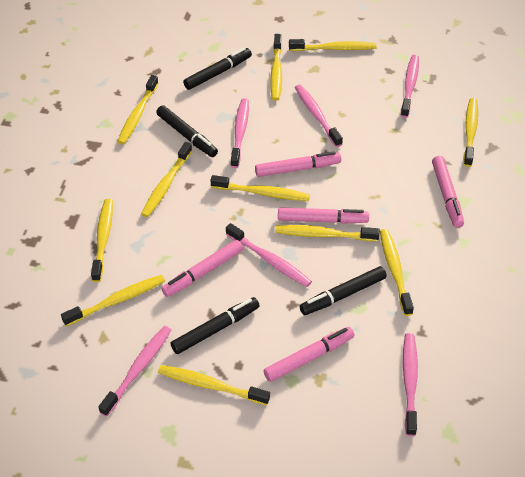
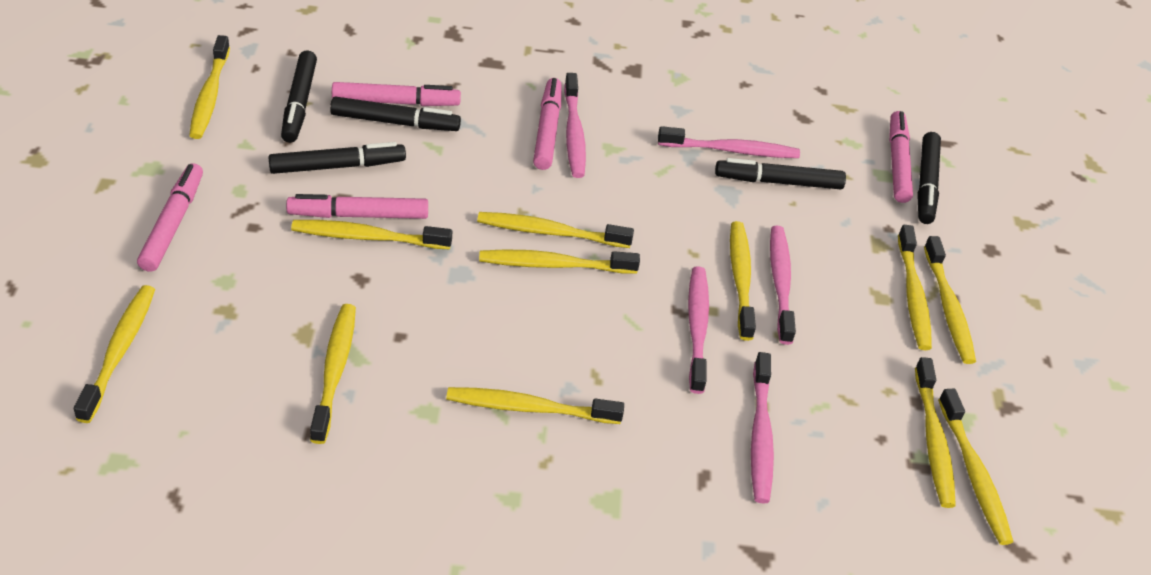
black marker: [156,105,218,157] [171,297,260,354] [183,47,252,90] [300,266,387,315] = 4 -> [268,142,406,174] [281,50,317,143] [330,97,461,131] [715,158,846,189] [917,132,941,224] = 5
pink toothbrush: [98,326,171,417] [226,223,312,287] [231,98,249,168] [295,85,343,147] [401,55,419,118] [403,333,418,436] = 6 -> [564,73,586,178] [658,126,800,158] [688,266,709,394] [751,352,774,504] [770,225,796,345] = 5
yellow toothbrush: [61,275,165,326] [91,199,113,282] [117,75,158,145] [141,142,192,217] [158,365,270,405] [211,175,310,201] [270,34,282,101] [275,225,380,241] [289,39,377,51] [380,229,414,316] [463,98,478,167] = 11 -> [74,285,155,423] [189,35,230,139] [291,220,452,250] [310,304,356,444] [446,387,624,424] [477,212,634,248] [479,249,640,274] [730,221,756,341] [898,225,932,350] [915,357,956,508] [924,236,976,364] [938,389,1013,545] = 12

